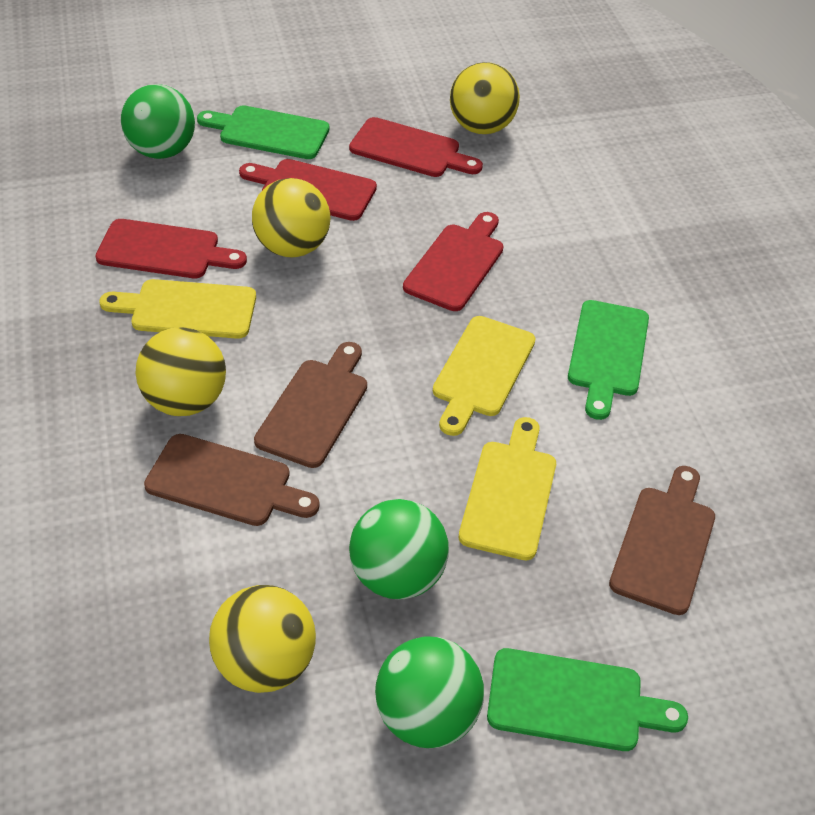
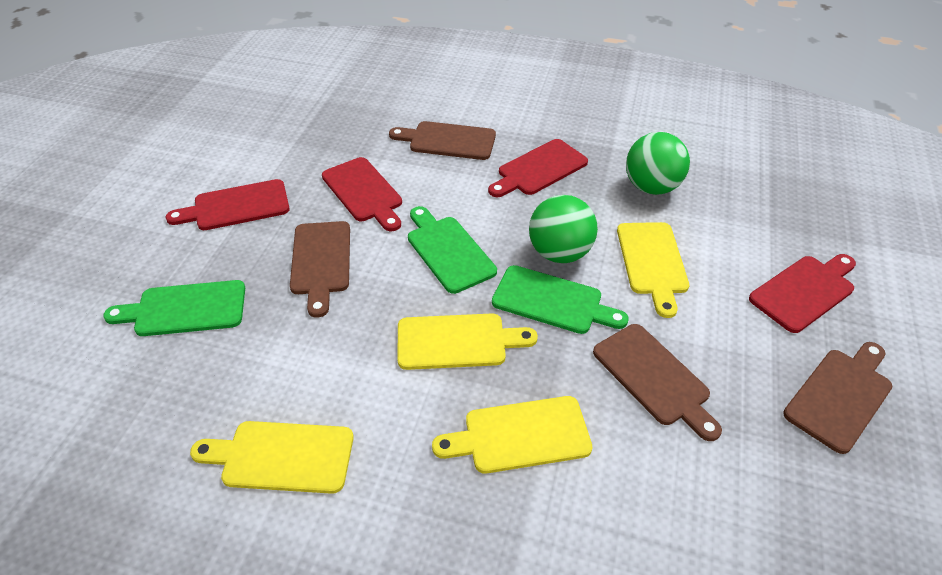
brown cutting board: [144,434,320,526] [254,342,367,468] [609,466,715,615] = 3 -> [290,221,350,318] [389,121,496,160] [593,324,722,441] [783,342,892,454] = 4
green ball: [121,84,195,159] [349,499,449,599] [375,637,484,748] = 3 -> [529,195,598,263] [626,132,690,195] = 2
yellow ball: [136,327,226,416] [209,585,316,693] [252,178,330,257] [450,62,520,134] = 4 -> none = 0
yellow cutting board: [99,279,256,339] [433,316,536,436] [459,417,556,560] = 3 -> [190,421,354,494] [397,313,538,370] [432,396,592,474] [617,222,689,318] = 4

